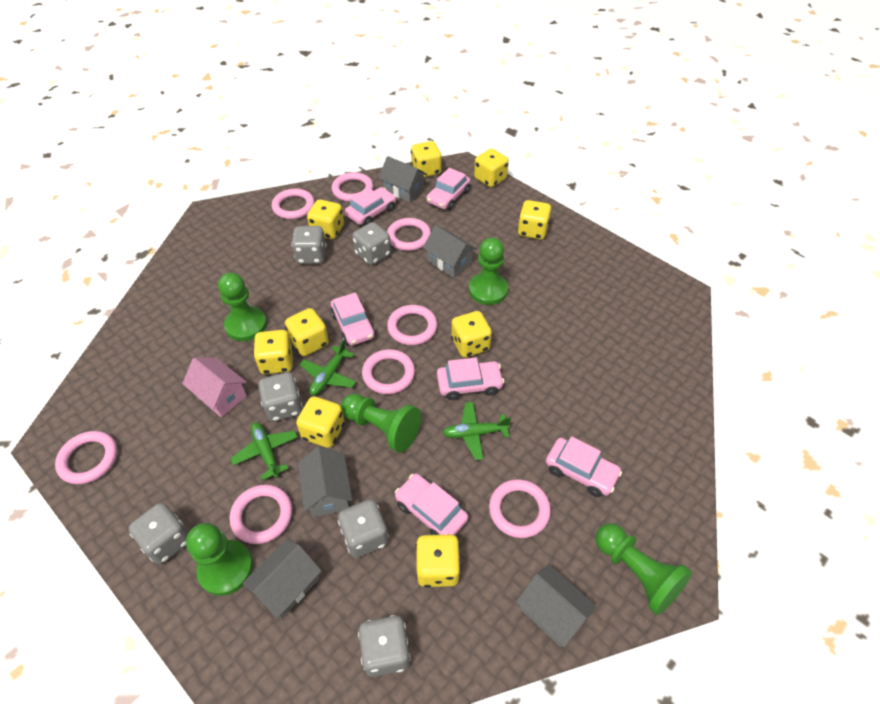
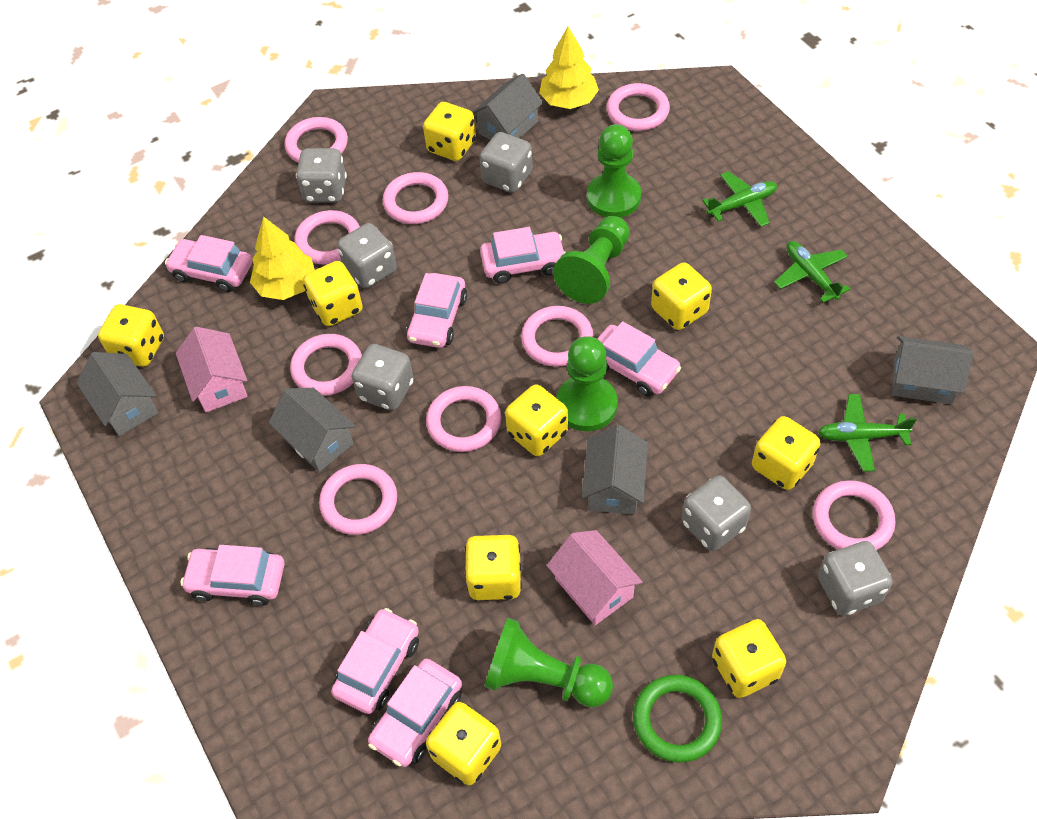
green pawn: [186,523,253,596] [218,273,267,341] [341,394,421,453] [469,238,508,305] [595,523,692,615] = 5 -> [484,618,613,707] [553,216,630,304] [556,336,618,431] [587,124,641,218] = 4
green ring: none = 0 -> [633,675,722,763] = 1
pink car: [330,292,375,346] [345,187,396,226] [395,474,468,535] [426,168,471,210] [437,357,504,400] [546,436,622,497] = 6 -> [165,235,252,292] [181,545,285,606] [331,608,419,714] [368,659,462,767] [406,273,467,348] [480,227,566,284] [597,321,681,396] = 7
pink house: [182,357,247,417] = 1 -> [176,326,248,413] [547,530,643,625] = 2
pink ring: [55,431,118,484] [229,484,292,544] [272,189,315,219] [332,172,373,202] [362,349,415,394] [387,218,431,251] [387,305,437,345] [489,479,551,538] = 8 -> [285,117,348,163] [290,334,362,396] [294,210,360,264] [319,464,397,535] [383,172,448,224] [426,386,501,452] [521,306,594,367] [607,83,670,131] [813,480,896,550] = 9
yellow tree: none = 0 -> [250,216,315,300] [539,26,599,109] = 2

